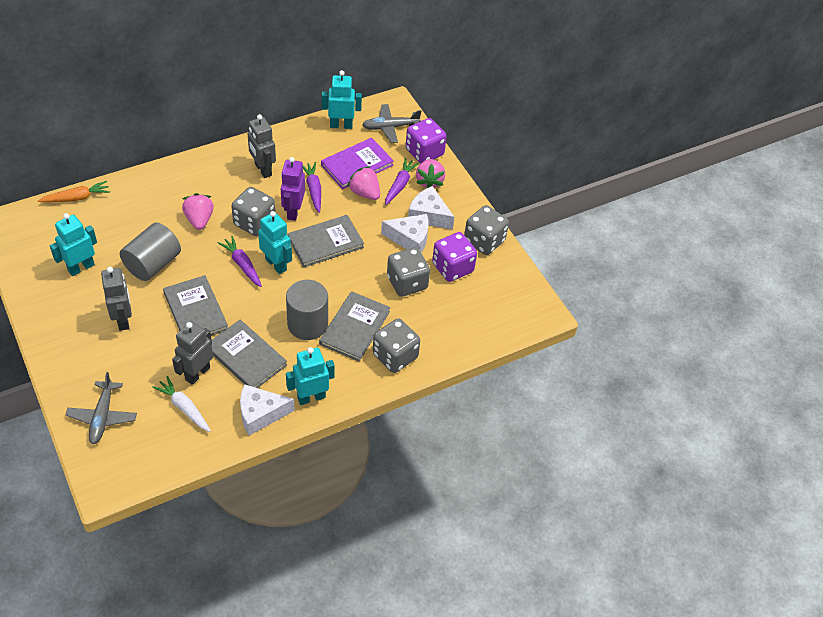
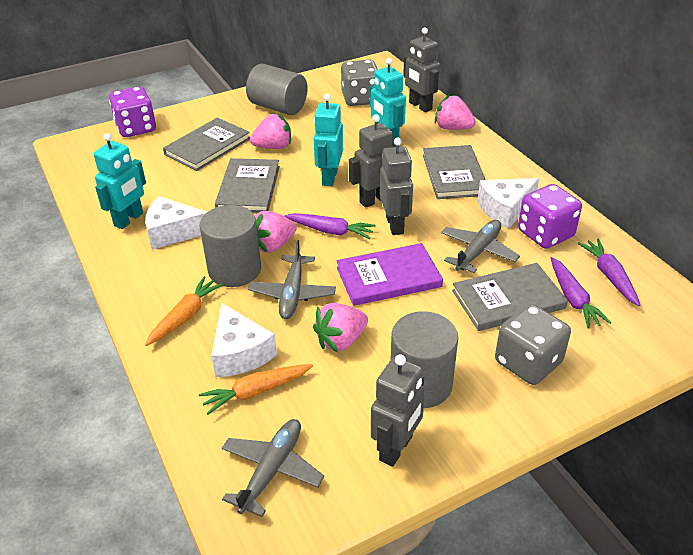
grey cylinder: [120,222,181,281] [286,280,328,340] = 2 -> [200,205,261,287] [246,64,308,115] [391,311,458,408] = 3
grey dice: [231,187,275,236] [373,318,420,373] [387,247,430,297] [464,205,509,255] = 4 -> [341,59,378,106] [495,304,571,385] = 2
grey plane: [66,372,137,444] [362,104,421,143] = 2 -> [222,419,324,517] [248,240,336,319] [441,220,520,273] = 3
grey robot: [101,267,132,331] [172,321,213,385] [248,114,276,178] = 3 -> [349,114,396,208] [371,354,425,467] [380,138,413,235] [403,27,440,112] = 4
orange carrot: [38,181,110,203] = 1 -> [145,276,223,346] [199,364,313,415] = 2
pink strawberry: [182,193,214,230] [347,166,380,200] [416,159,445,188] = 3 -> [250,113,291,149] [255,211,297,253] [313,303,368,352] [435,94,476,130] = 4
purple robot: [281,157,305,221] = 1 -> none = 0
turquoise robot: [50,213,97,276] [258,211,292,274] [286,347,335,405] [322,70,362,129] = 4 -> [93,133,146,229] [314,94,343,186] [370,58,406,144] = 3
white carrot: [153,376,211,432] = 1 -> none = 0

